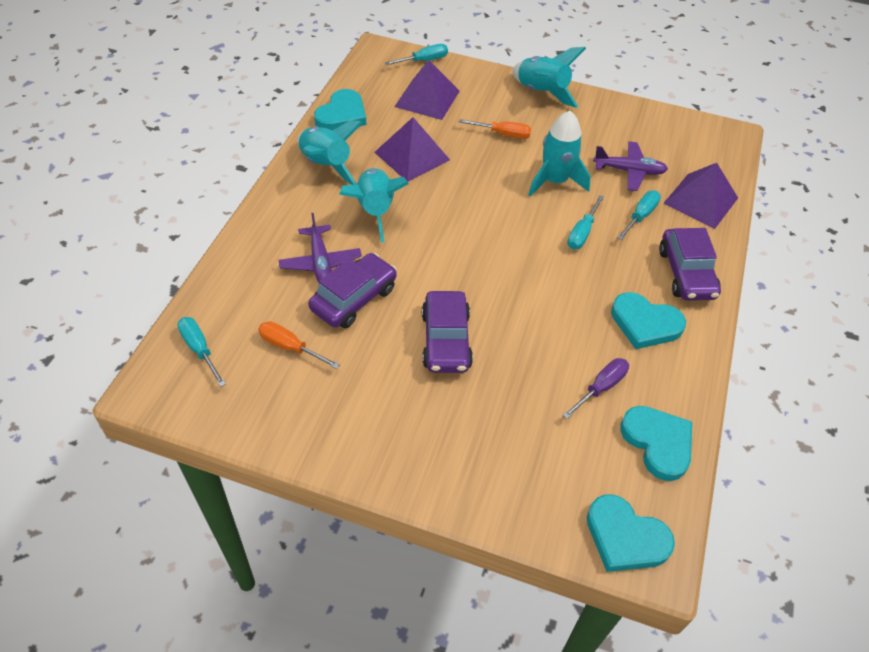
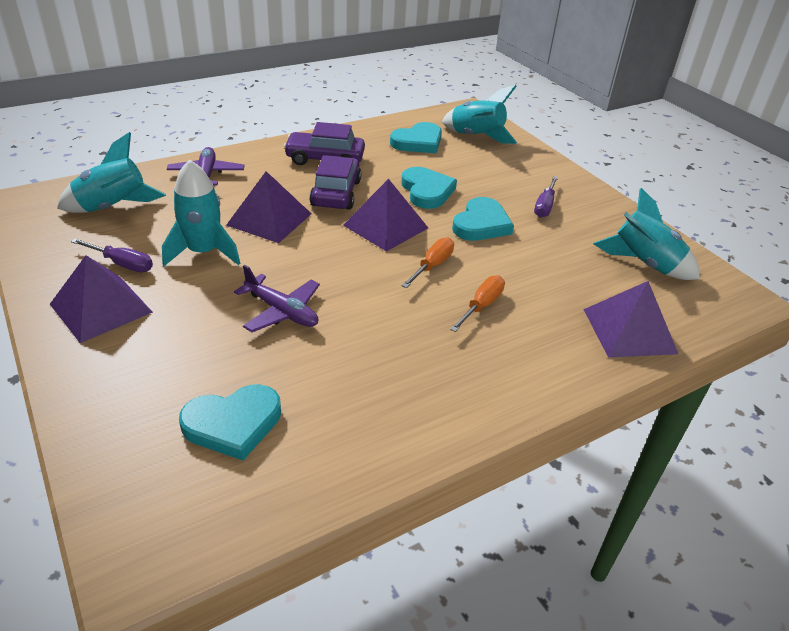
purple car: [308,253,397,328] [422,291,473,373] [659,228,721,301] = 3 -> [283,122,365,165] [309,155,361,210] = 2
purple pyramid: [374,117,450,182] [394,60,459,120] [663,163,738,229] = 3 -> [50,255,153,343] [226,171,312,243] [343,179,428,252] [583,281,678,358] = 4
purple screwdriver: [562,358,629,419] = 1 -> [71,239,153,272] [534,176,558,218] = 2
turquoise screwdriver: [177,317,226,387] [385,44,448,65] [567,195,604,249] [617,191,661,240] = 4 -> none = 0

